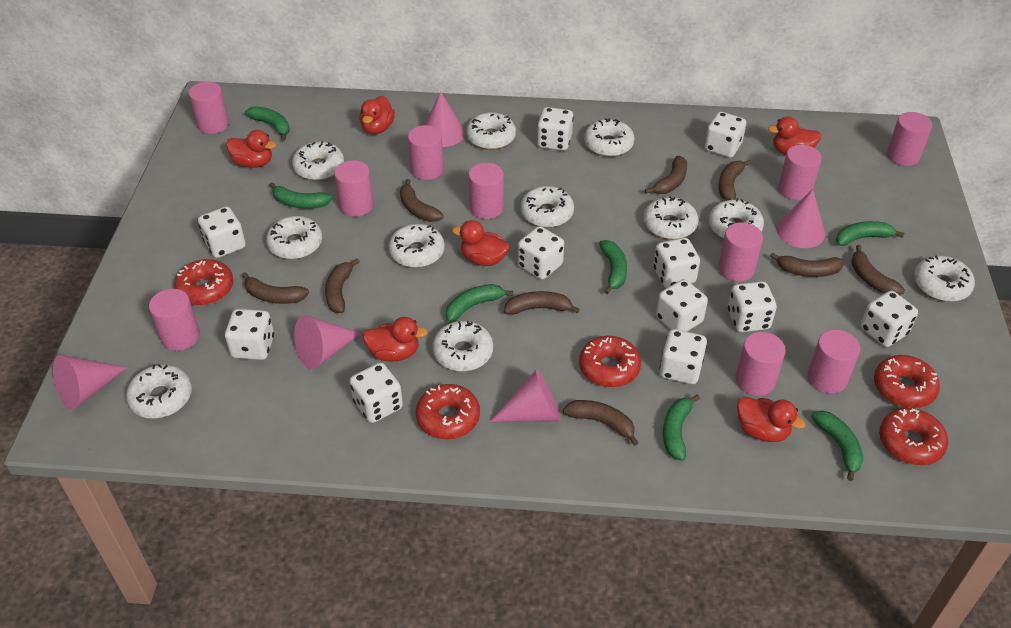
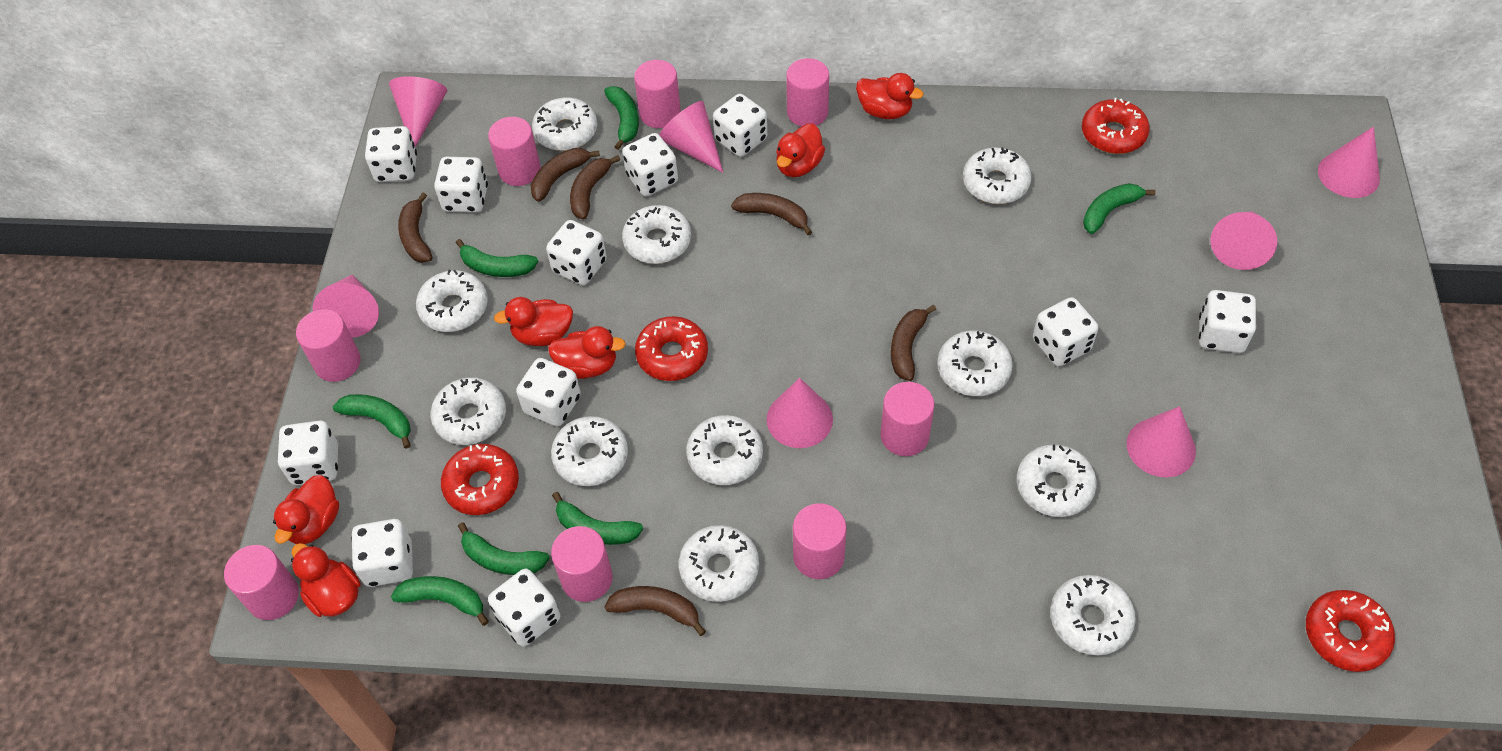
brown banana: [242,272,309,304] [325,258,360,313] [400,179,444,222] [504,291,580,315] [563,400,638,446] [645,156,687,194] [719,160,752,201] [770,252,844,277] [851,245,905,295] = 9 -> [398,192,433,263] [530,148,600,202] [570,155,620,220] [604,586,706,636] [731,193,812,235] [891,305,936,381] = 6
pink cone: [53,355,128,410] [294,315,362,369] [425,91,465,147] [489,369,561,422] [776,189,825,248] = 5 -> [313,275,379,338] [389,76,447,147] [659,101,723,173] [767,378,833,448] [1127,406,1196,477] [1210,212,1277,270] [1318,127,1380,198] = 7
pink cylinder: [149,289,200,351] [188,81,229,134] [334,160,373,217] [408,125,444,180] [468,163,504,219] [718,222,763,282] [735,332,786,396] [778,145,822,200] [807,330,860,393] [887,112,932,166] = 10 -> [224,545,299,620] [296,309,361,382] [488,117,541,186] [551,526,613,602] [634,60,681,128] [786,58,829,127] [793,503,846,579] [880,382,934,456] = 8
red donut: [174,259,233,305] [416,384,480,439] [579,336,641,387] [874,355,940,408] [879,408,948,465] = 5 -> [441,444,519,515] [635,316,708,381] [1082,98,1150,154] [1306,590,1395,672] = 4

